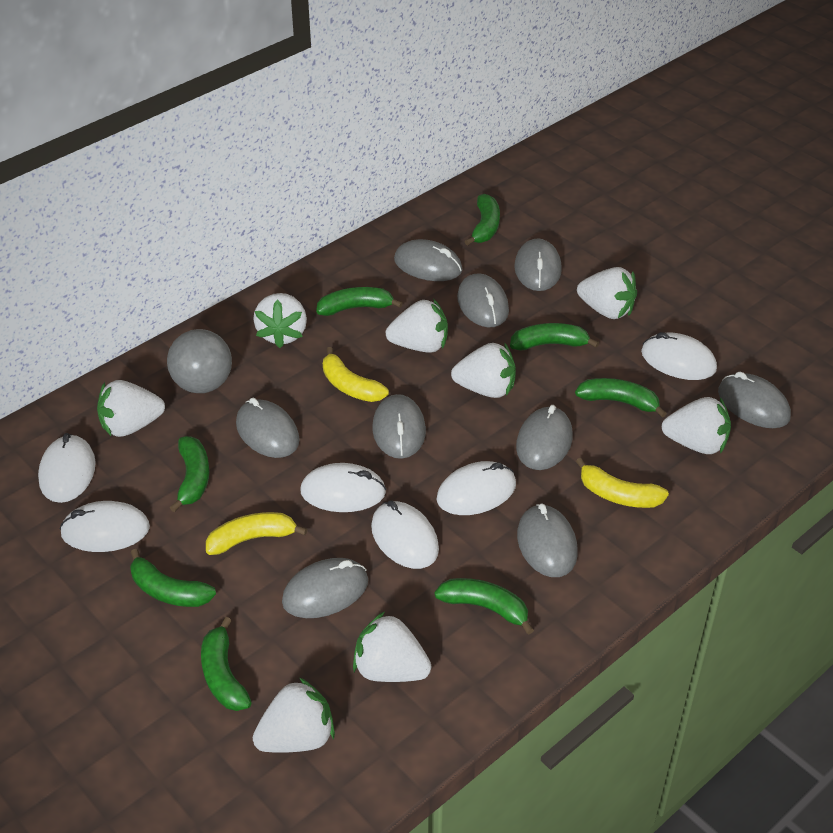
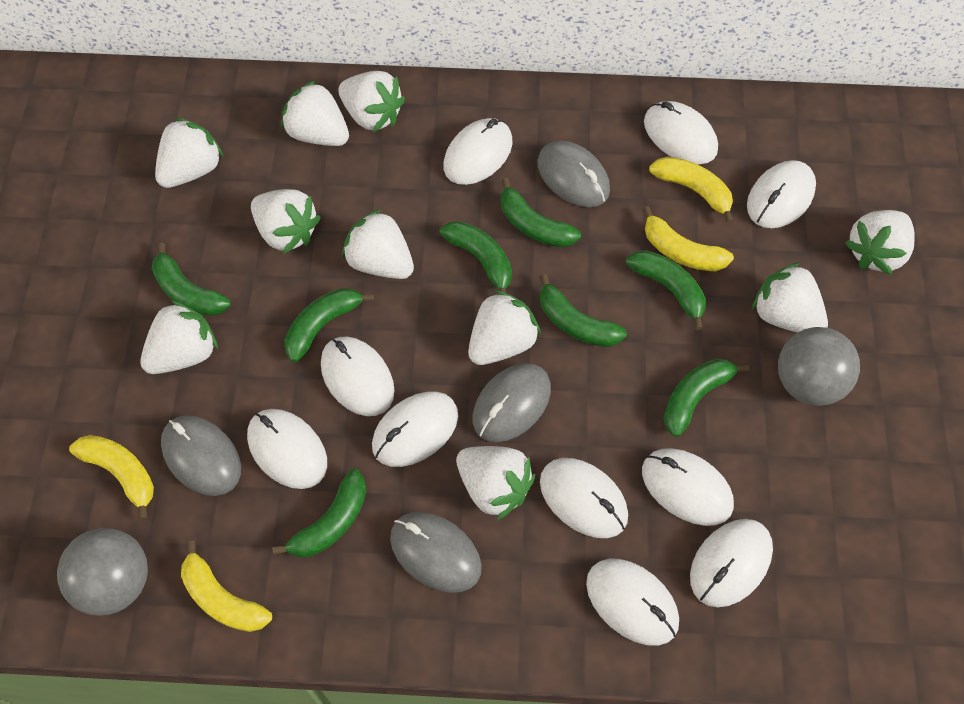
grey ball: [167,329,232,393] = 1 -> [57,528,148,616] [778,327,860,406] = 2
grey mouse: [236,398,300,458] [282,558,368,618] [372,394,426,459] [394,239,463,281] [457,273,509,328] [514,238,562,291] [516,405,573,470] [517,504,578,577] [718,372,791,428] = 9 -> [161,415,241,496] [390,512,482,593] [473,363,551,442] [537,141,610,207] = 4
white mouse: [38,433,96,503] [60,501,150,552] [300,463,386,512] [371,500,439,569] [437,461,516,515] [641,332,717,380] = 6 -> [247,409,327,489] [321,336,394,416] [372,392,458,467] [443,118,513,185] [540,458,628,538] [586,558,679,646] [642,448,734,526] [644,101,718,164] [690,519,773,607] [747,160,816,228] = 10
white strawberry: [97,380,165,437] [253,293,307,348] [253,677,335,753] [353,611,431,682] [386,299,448,353] [451,343,516,398] [577,267,637,319] [662,397,731,454] = 8 -> [140,300,218,374] [155,117,224,188] [251,189,321,254] [281,80,349,146] [338,71,405,132] [342,209,414,279] [456,446,535,520] [468,290,541,365] [752,262,828,333] [845,210,915,275] = 10
yellow banana: [206,512,307,555] [323,347,389,402] [576,458,669,508] = 3 -> [69,435,154,521] [181,541,272,632] [642,206,734,271] [649,157,734,224] = 4

